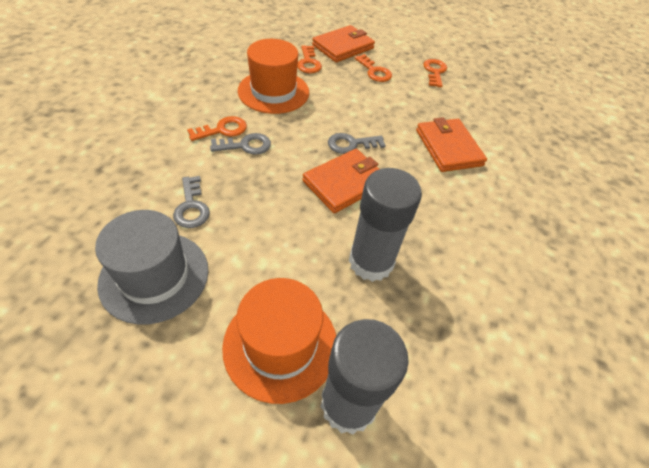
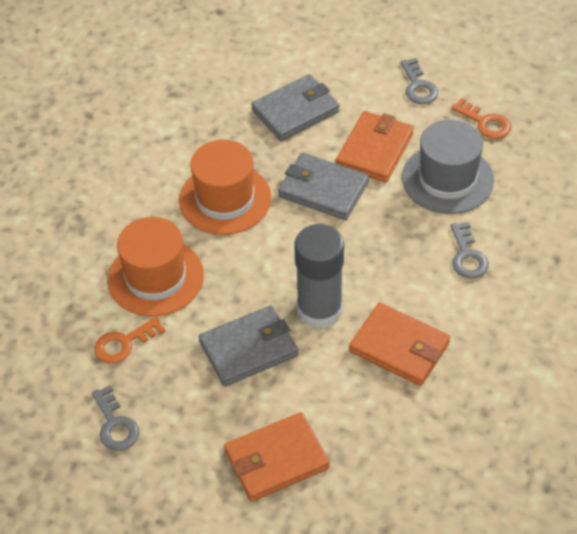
grey glue stick: [320,319,409,435] [349,168,422,282] = 2 -> [294,224,344,329] = 1
grey wallet: none = 0 -> [199,305,298,387] [251,74,340,141] [278,152,369,220] = 3
orange key: [187,116,247,141] [297,45,322,73] [354,54,392,82] [423,59,447,87] = 4 -> [94,317,166,364] [451,98,511,139] = 2

